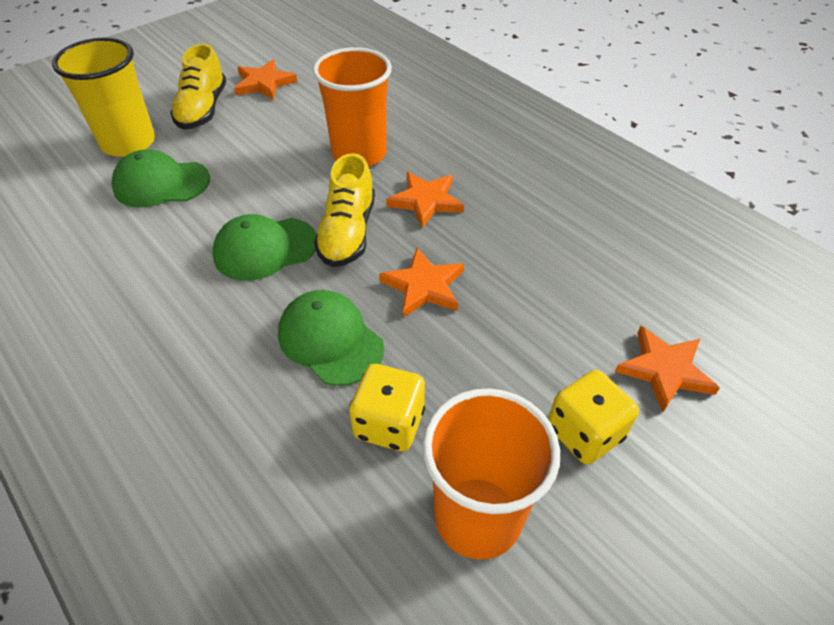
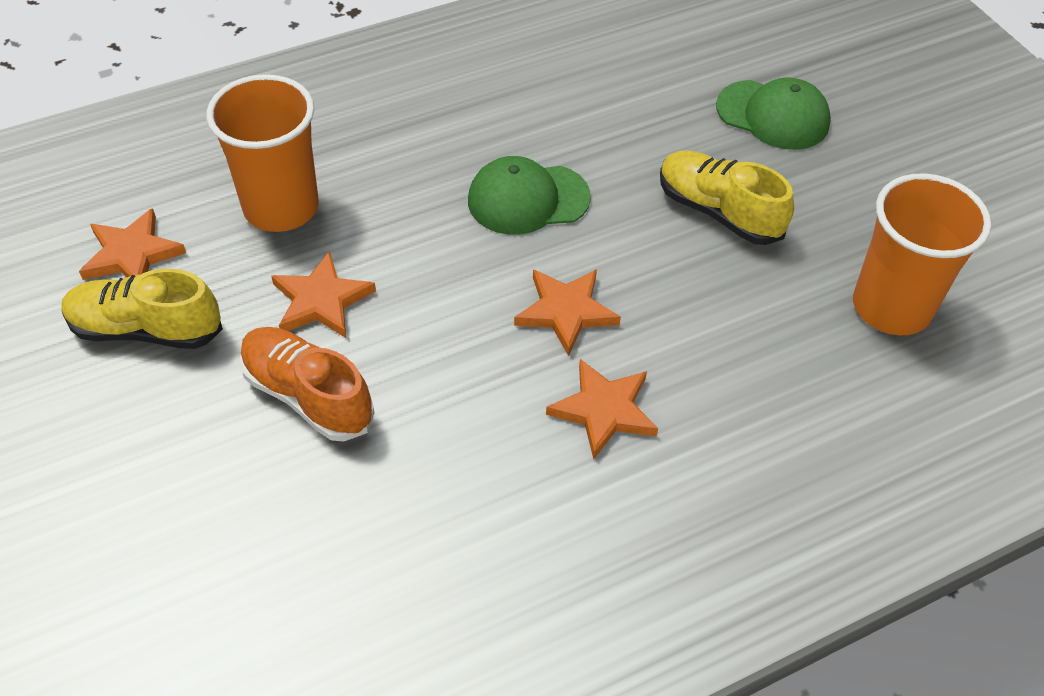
green cap: [111,150,210,207] [213,214,317,281] [278,290,384,386] = 3 -> [468,156,591,235] [716,77,831,150] = 2
orange shoe: none = 0 -> [240,327,375,441] = 1
yellow cup: [52,38,155,157] = 1 -> none = 0
yellow dice: [349,364,425,452] [548,370,639,465] = 2 -> none = 0

